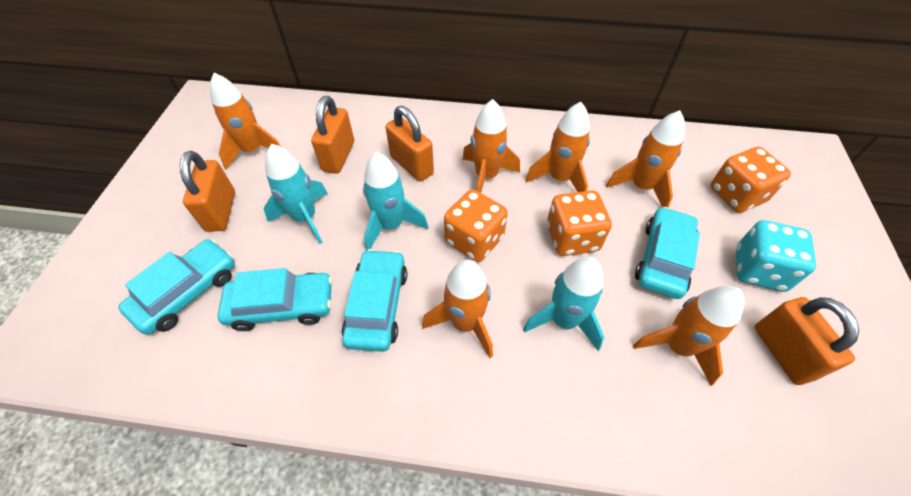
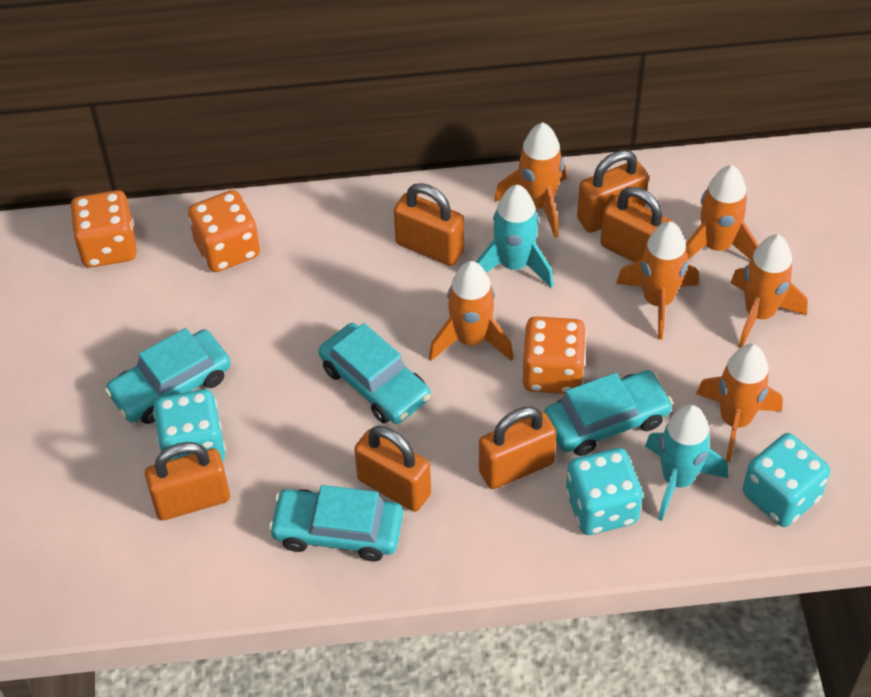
orange padlock: [180,151,235,232] [311,96,354,174] [385,106,434,181] [755,297,859,385] = 4 -> [145,442,230,520] [354,426,431,512] [394,183,464,266] [479,407,556,489] [577,150,649,233] [600,187,673,262] = 6
turquoise dice: [736,220,816,292] = 1 -> [153,389,226,462] [566,448,643,535] [743,433,830,527] = 3
turquoise rocket: [264,144,328,244] [363,152,428,251] [523,257,604,351] = 3 -> [476,185,554,288] [645,405,728,521] = 2

